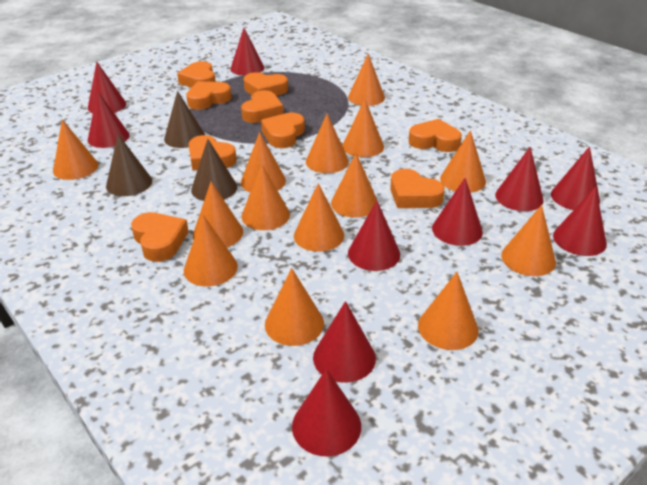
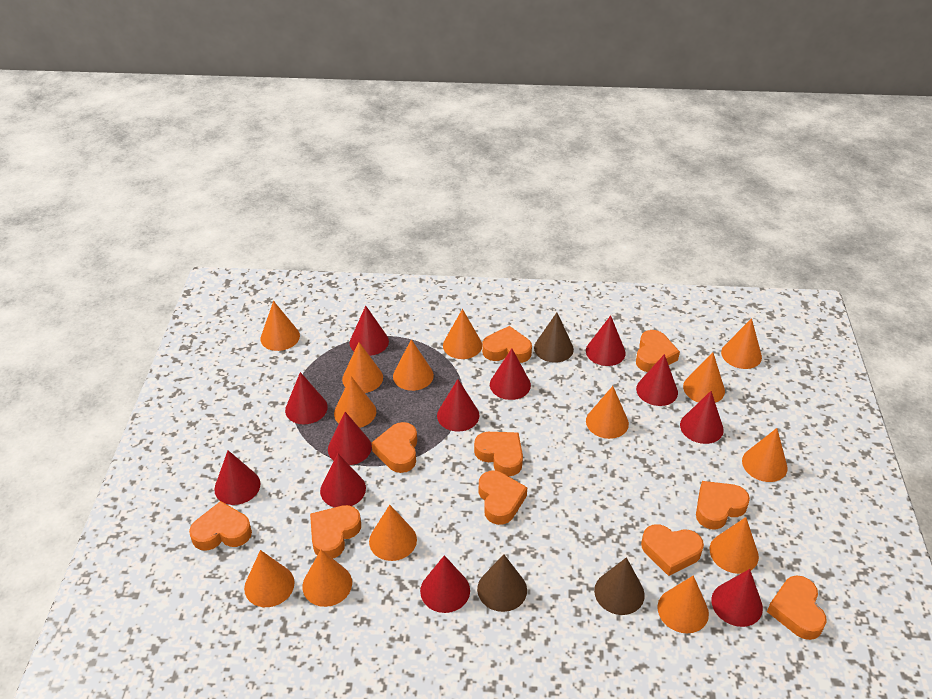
orange heart: [131,212,189,262] [177,61,216,88] [186,81,232,110] [188,135,237,171] [241,90,284,123] [244,72,288,96] [261,113,305,148] [390,169,445,208] [409,119,462,152] = 9 -> [189,501,252,551] [310,505,361,558] [371,422,417,473] [474,432,523,476] [479,471,527,525] [482,326,532,363] [636,330,680,372] [641,524,704,576] [696,481,750,529] [767,575,827,640] = 10
red cone: [88,62,126,113] [88,91,130,148] [230,28,264,76] [292,369,361,456] [313,301,376,383] [348,201,400,271] [432,178,483,246] [495,147,544,211] [551,146,600,210] [553,187,607,256] = 10 -> [214,450,261,505] [285,372,328,424] [320,454,366,507] [328,412,372,465] [349,306,389,356] [420,555,470,613] [437,379,479,432] [490,348,531,400] [586,315,626,366] [636,354,678,406] [680,391,724,444] [711,569,763,627] = 12

